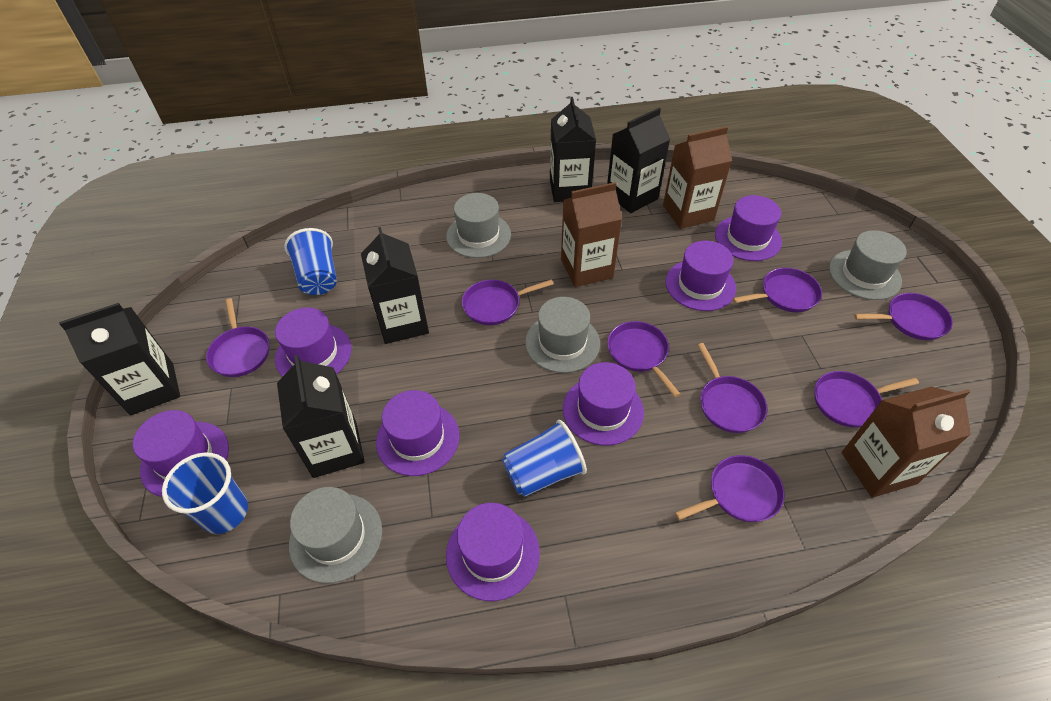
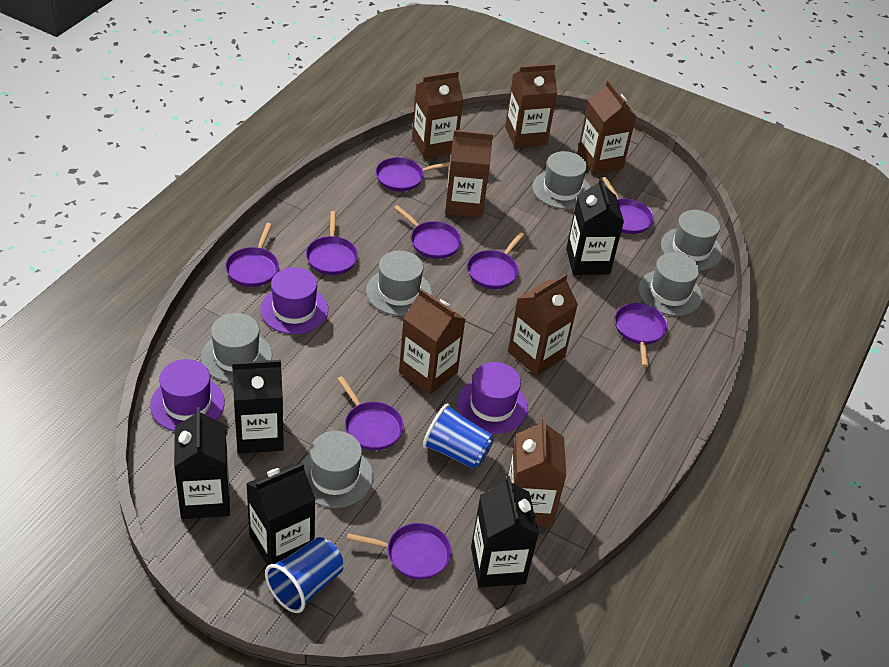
blue cup: [162,452,248,534] [284,228,337,295] [502,420,587,497] = 3 -> [265,537,344,613] [423,403,494,469] = 2
brown carton: [561,182,622,287] [663,126,732,229] [841,387,971,498] = 3 -> [399,288,465,395] [412,71,463,159] [445,130,493,218] [505,64,557,148] [508,274,578,376] [508,418,566,527] [577,80,636,174] = 7
grey hat: [289,487,382,583] [446,193,511,258] [525,297,600,373] [829,230,907,300] = 4 -> [201,313,272,383] [301,431,373,508] [366,251,432,316] [533,151,590,209] [638,252,702,316] [661,210,722,270] = 6
purple hat: [133,410,229,497] [275,308,352,377] [376,390,459,476] [446,503,540,601] [563,362,644,446] [666,241,736,311] [715,195,782,261] = 7 -> [150,359,225,431] [260,267,328,334] [457,362,528,434] = 3
purple pan: [206,298,269,377] [462,279,554,325] [607,321,680,397] [675,455,785,522] [697,343,767,433] [733,268,822,312] [814,371,919,427] [854,293,953,340] = 8 -> [225,223,279,287] [306,211,358,275] [337,376,404,451] [347,523,452,580] [376,157,450,192] [394,205,461,259] [467,232,524,289] [602,177,654,234] [615,303,668,367] = 9

